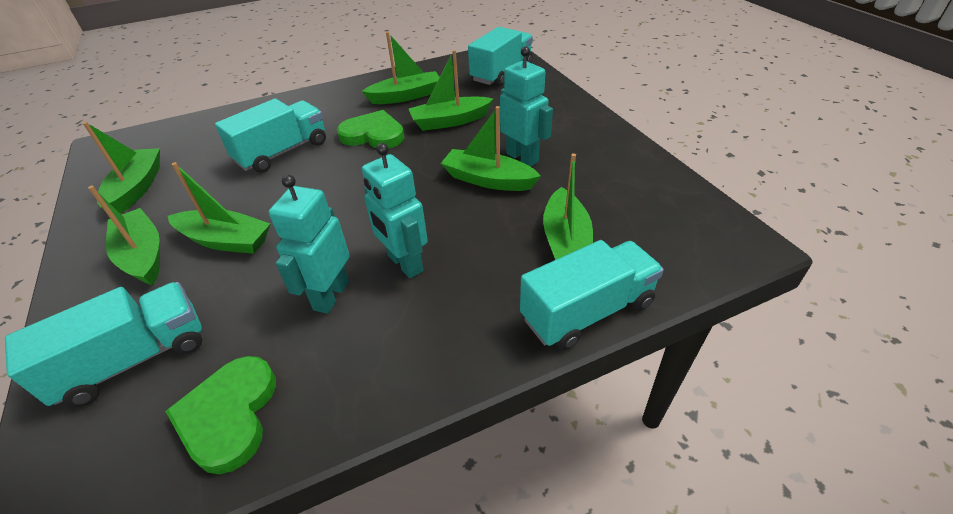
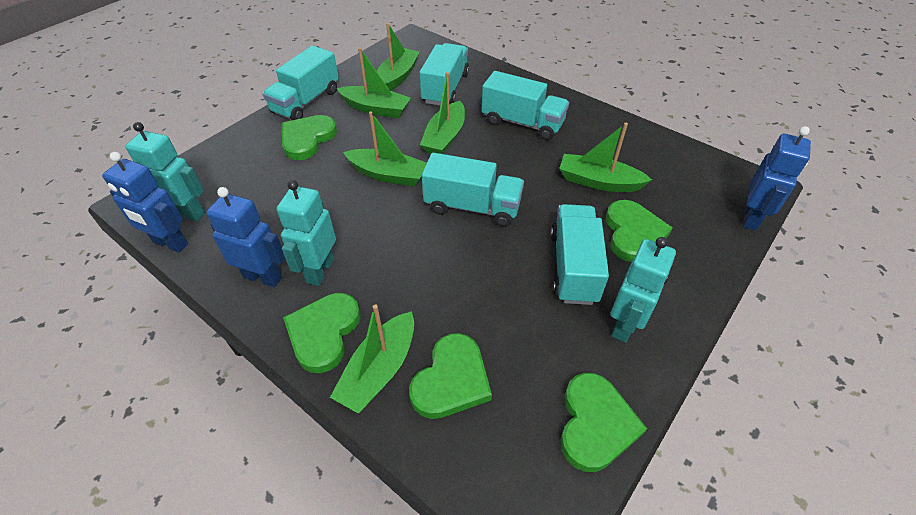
blue robot: none = 0 -> [102,152,188,253] [206,187,285,287] [743,126,811,231] = 3
green boat: [83,122,160,214] [88,186,160,285] [168,162,270,254] [361,32,440,104] [409,50,493,131] [441,106,541,191] [543,153,593,260] = 7 -> [330,304,414,414] [337,48,411,118] [343,112,427,186] [377,23,420,91] [420,72,465,154] [559,123,652,192] = 6
green heart: [165,356,276,474] [337,110,404,148] = 2 -> [282,115,337,160] [283,293,361,373] [409,333,492,419] [560,373,647,472] [606,200,673,262] = 5
turquoise truck: [5,282,202,407] [215,98,326,173] [468,27,533,86] [520,240,664,350] = 4 -> [262,45,339,120] [419,43,469,106] [422,152,524,227] [482,71,569,140] [550,204,609,305] = 5

